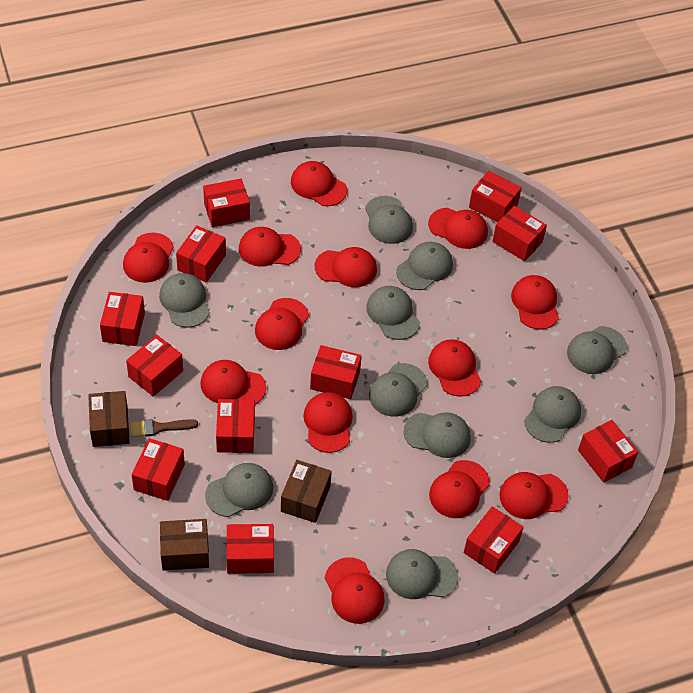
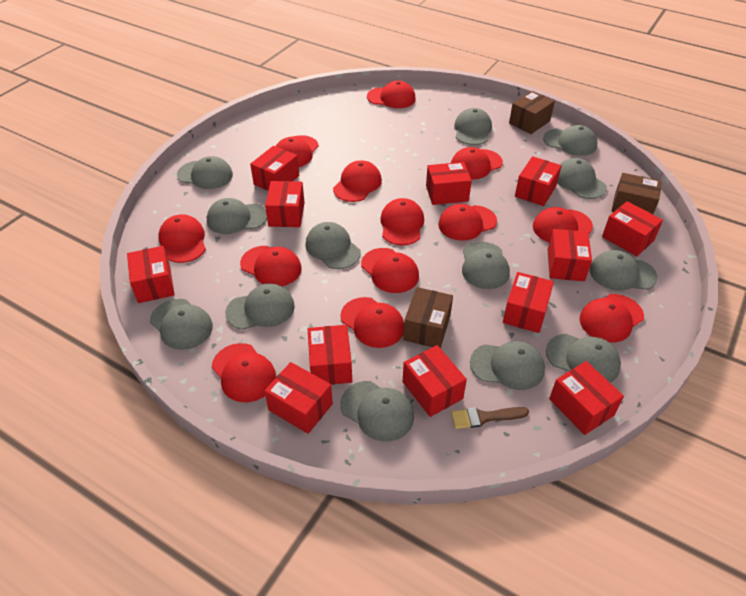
grey cap: [159,273,210,328] [205,463,273,517] [365,196,413,244] [366,286,420,340] [369,363,427,417] [386,549,458,599] [396,242,453,290] [404,412,471,458] [524,386,581,443] [567,326,627,374] = 10 -> [150,299,213,350] [177,156,233,189] [207,198,267,234] [225,283,295,330] [305,222,361,269] [340,381,414,442] [454,108,492,145] [462,242,510,289] [470,341,545,390] [543,125,597,156] [546,334,621,383] [557,158,607,199] [590,250,658,291] = 13

